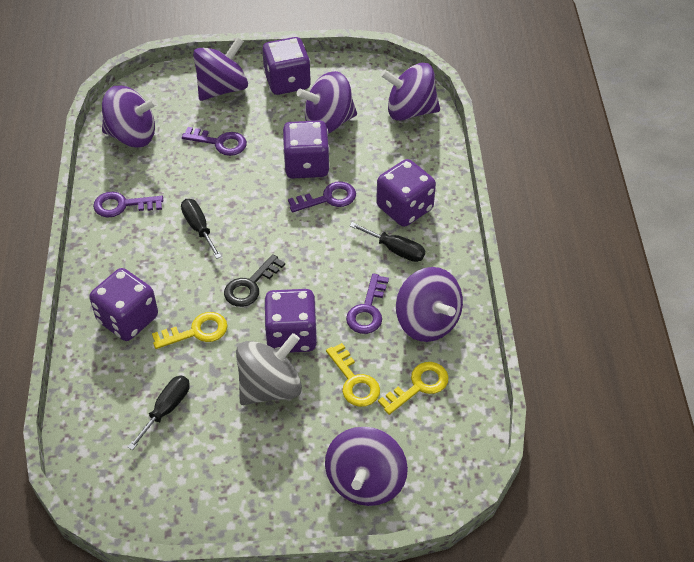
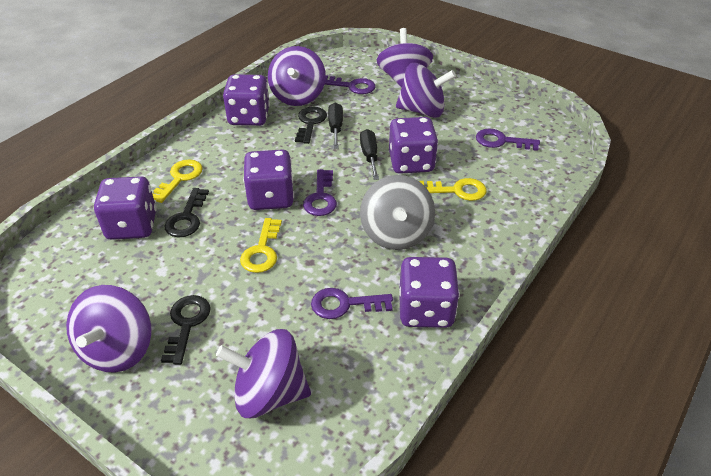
black key: [224,254,285,307] = 1 -> [161,295,211,365] [165,188,209,237] [295,107,327,144] = 3
black screwdriver: [128,376,190,450] [181,199,222,259] [349,222,425,262] = 3 -> [328,102,343,149] [360,129,379,180] = 2
purple spinning top: [102,86,157,148] [193,37,248,101] [297,71,357,134] [325,427,408,506] [380,63,440,121] [396,267,463,342] = 6 -> [66,285,152,373] [216,329,311,418] [268,46,326,106] [377,28,433,88] [396,63,456,118] = 5

